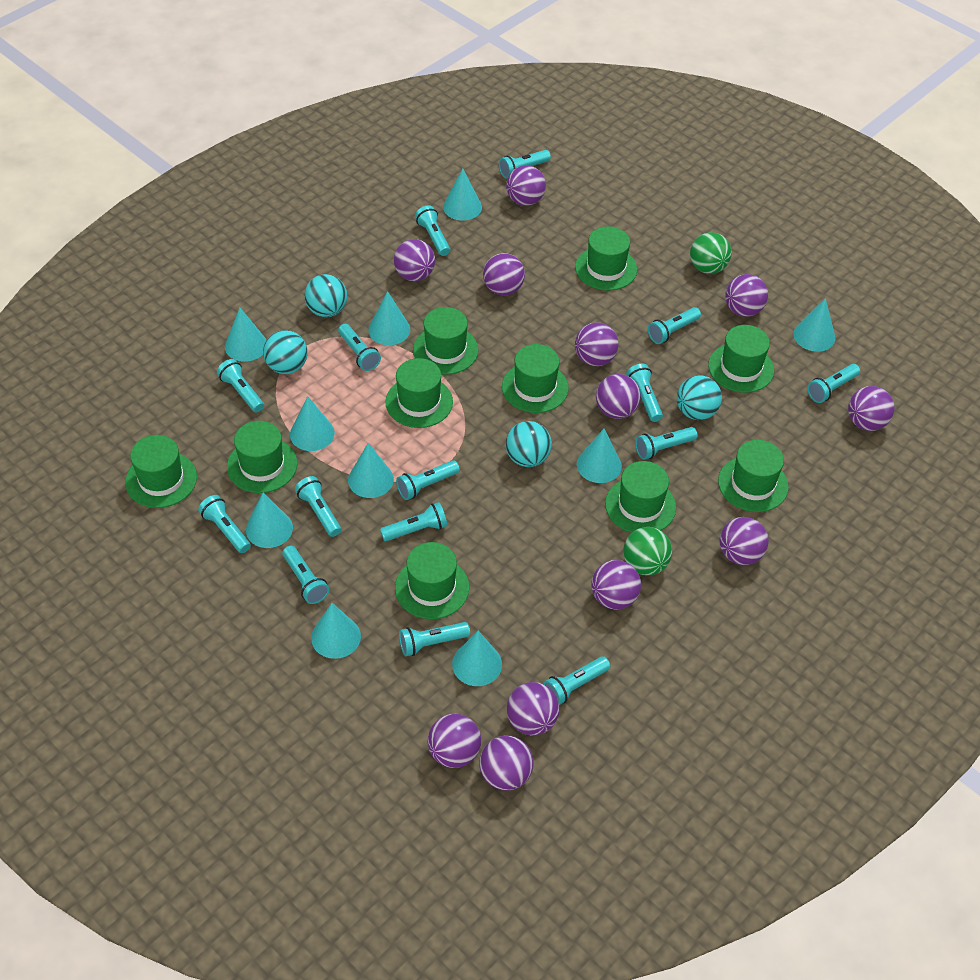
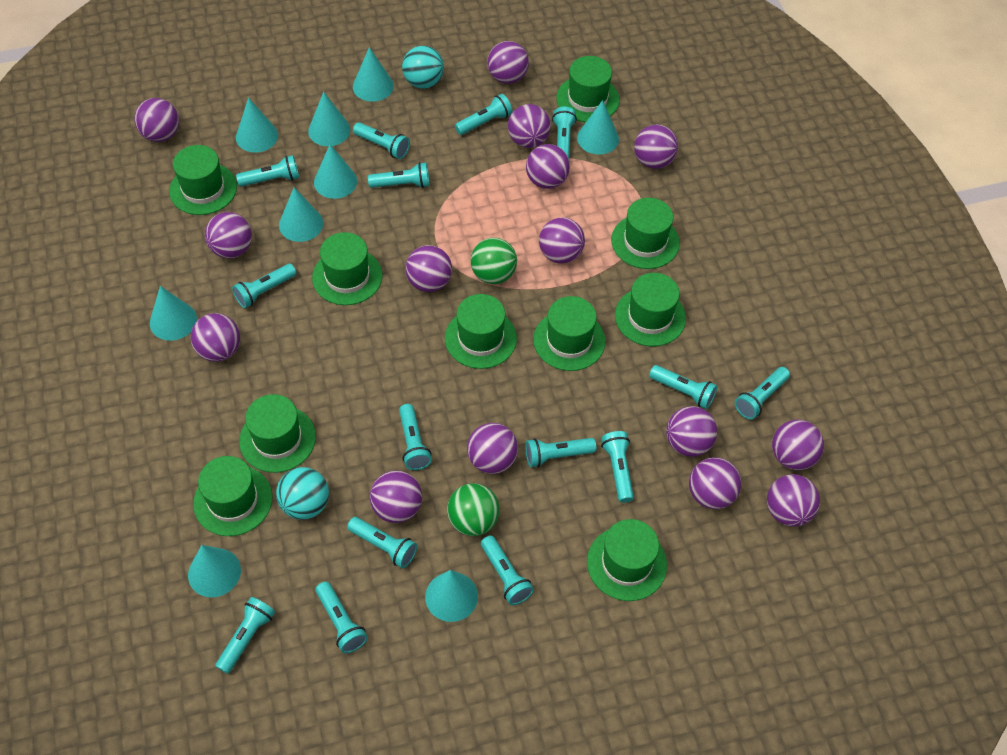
purple ball: [394,239,435,281] [428,714,481,768] [479,735,534,791] [483,253,525,295] [506,165,546,206] [507,682,559,736] [575,322,618,366] [591,560,641,610] [596,374,641,419] [719,517,769,565] [725,274,768,317] [848,386,895,431] = 12 -> [134,98,179,142] [191,313,240,362] [205,212,252,258] [370,470,422,523] [405,245,452,292] [467,423,518,474] [487,41,529,84] [508,104,551,148] [526,144,570,189] [539,218,585,264] [634,125,678,169] [666,406,717,457] [689,457,741,509] [767,474,820,527] [772,419,824,470] = 15
turquoise ball: [263,330,308,374] [304,274,347,317] [506,421,552,467] [677,375,722,420] = 4 -> [276,467,329,520] [402,46,444,88] = 2
turquoise cone: [225,308,266,362] [246,493,293,548] [290,396,335,451] [311,603,361,659] [348,443,394,498] [368,291,410,345] [443,168,482,221] [452,631,502,686] [577,429,622,483] [793,298,835,352] = 10 -> [150,286,197,341] [188,545,241,597] [236,98,278,153] [279,187,323,242] [308,92,350,146] [314,144,357,199] [353,47,394,102] [425,570,478,622] [577,100,619,155] = 9

